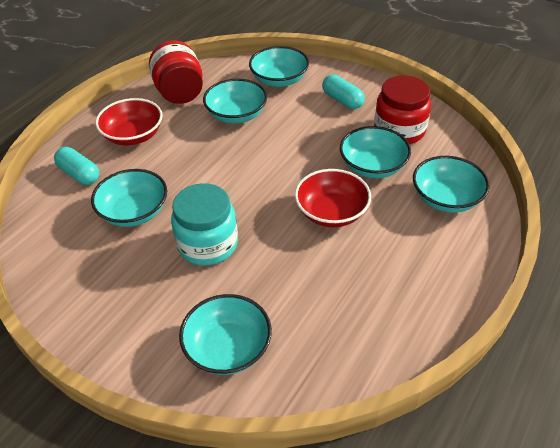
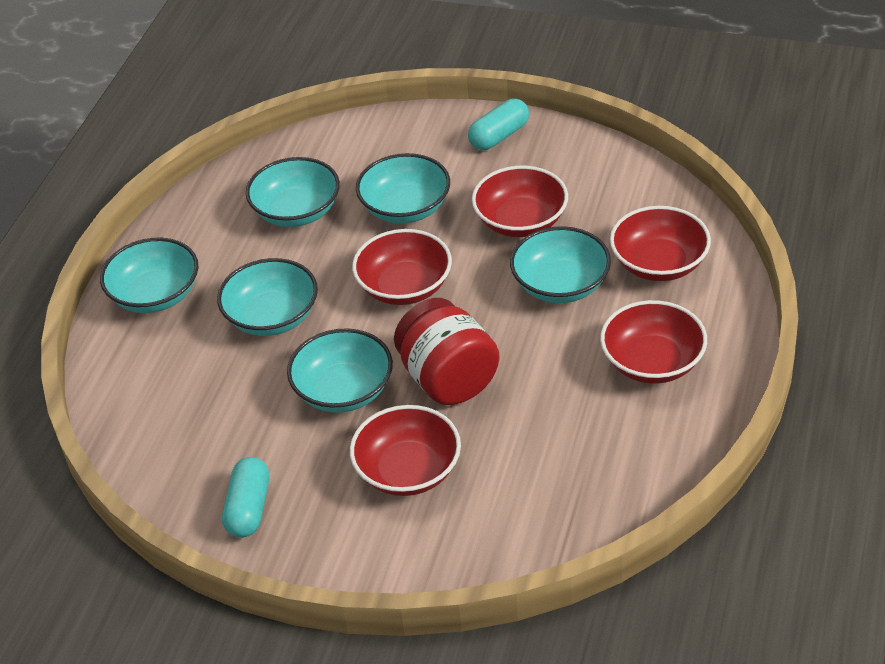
red bowl: [95,98,163,146] [295,169,371,227] = 2 -> [350,405,461,496] [352,229,452,305] [472,166,568,237] [600,300,707,384] [610,206,711,281] = 5
red jar: [149,40,203,104] [374,75,431,144] = 2 -> [394,298,500,405] = 1
turquoise jar: [171,183,238,266] = 1 -> none = 0

